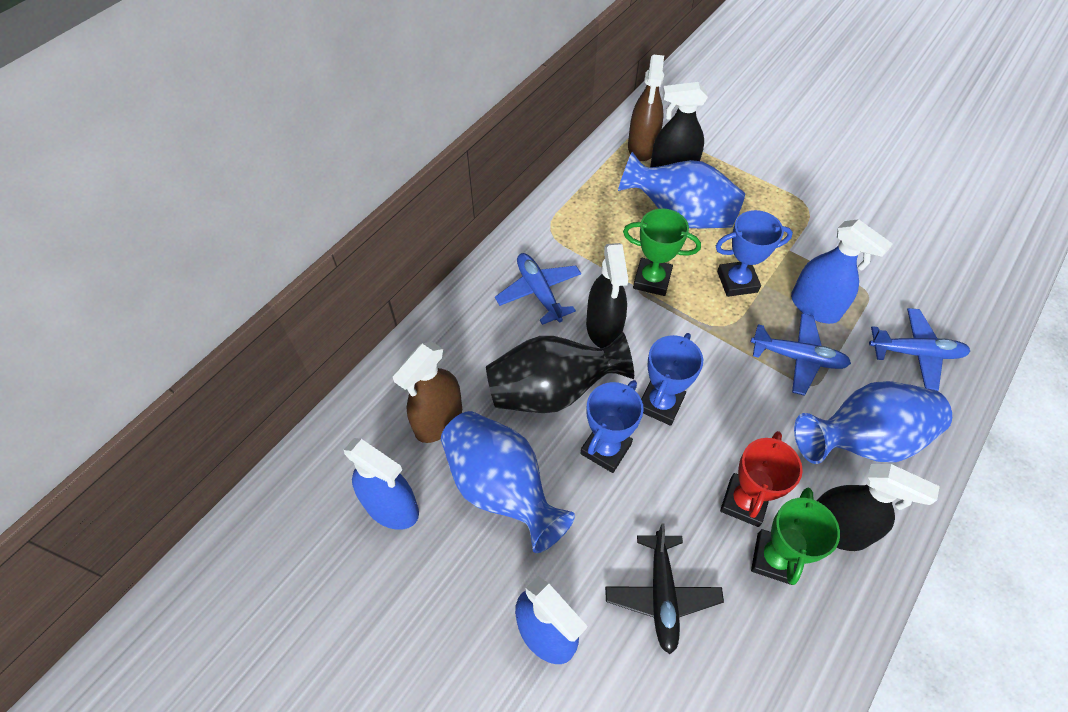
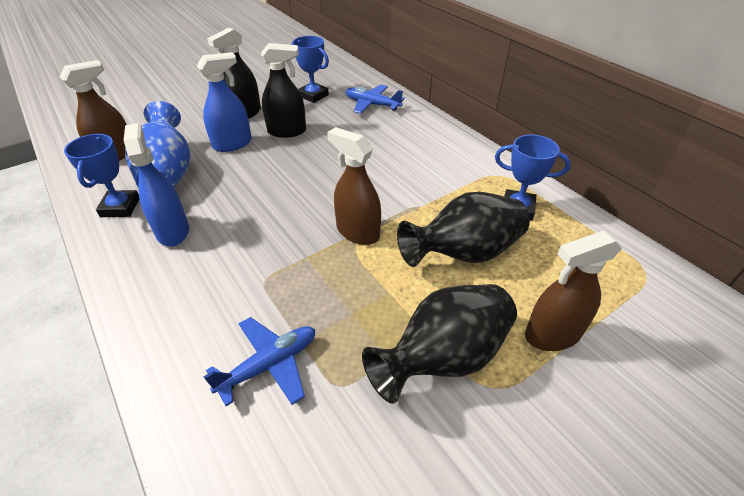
black plane: [605,524,724,654] = 1 -> none = 0
black spray bottle: [586,243,628,348] [650,82,708,167] [816,464,940,551] = 3 -> [207,27,261,119] [261,43,306,138] = 2
black vase: [486,332,634,413] = 1 -> [362,284,517,404] [397,192,530,267] = 2
blue plane: [495,253,581,325] [750,313,851,396] [869,308,970,391] = 3 -> [204,317,315,406] [345,85,405,114] = 2
blue spray bottle: [344,438,419,530] [515,576,587,664] [791,219,893,324] = 3 -> [124,123,189,246] [197,52,252,152] = 2
blue vase: [441,411,575,553] [618,152,745,229] [794,381,952,464] = 3 -> [125,101,191,188] = 1
brown spray bottle: [393,342,462,443] [628,54,664,161] = 2 -> [60,60,127,161] [327,127,381,245] [525,231,622,351] = 3
green trophy: [623,209,701,296] [751,488,840,585] = 2 -> none = 0
red trophy: [720,431,803,527] = 1 -> none = 0

